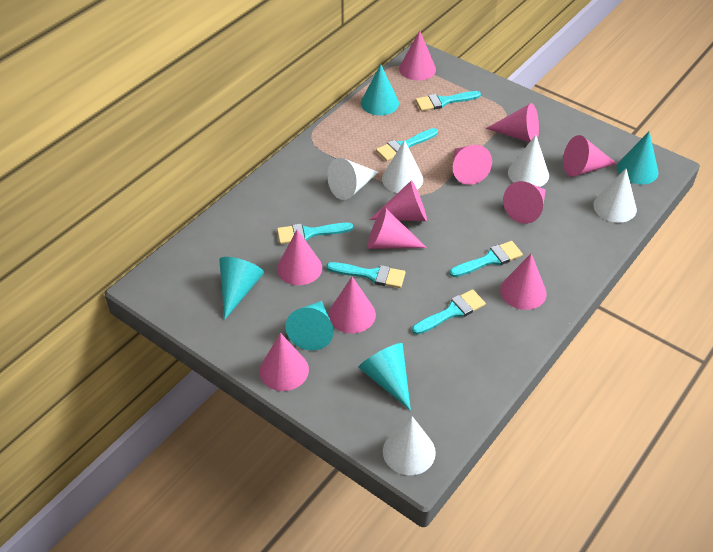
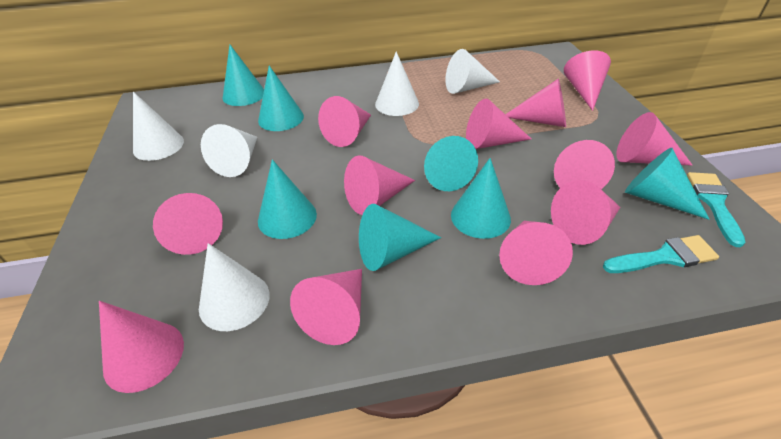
pink cone: [259,333,309,391] [277,230,322,285] [329,277,376,333] [368,207,427,249] [369,180,427,221] [399,31,436,81] [453,145,492,185] [486,103,539,142] [500,253,547,310] [503,181,546,224] [563,135,617,177] = 11 -> [99,301,184,393] [153,193,223,255] [290,269,362,345] [318,96,371,147] [344,155,415,215] [466,99,531,149] [499,221,573,285] [505,78,566,127] [551,180,620,245] [554,140,615,189] [564,51,611,111] [616,112,693,166] = 12
turquoise brush: [277,223,353,244] [327,262,406,288] [376,128,438,161] [412,289,486,335] [415,91,481,111] [450,241,523,277] = 6 -> [603,235,719,273] [687,172,746,247] = 2
turquoise cone: [219,257,264,320] [286,301,334,351] [358,343,411,411] [361,64,399,115] [617,131,659,185] = 5 -> [223,45,264,106] [258,66,304,131] [258,159,317,239] [359,204,441,271] [424,136,478,191] [451,158,511,239] [625,148,710,220] = 7

